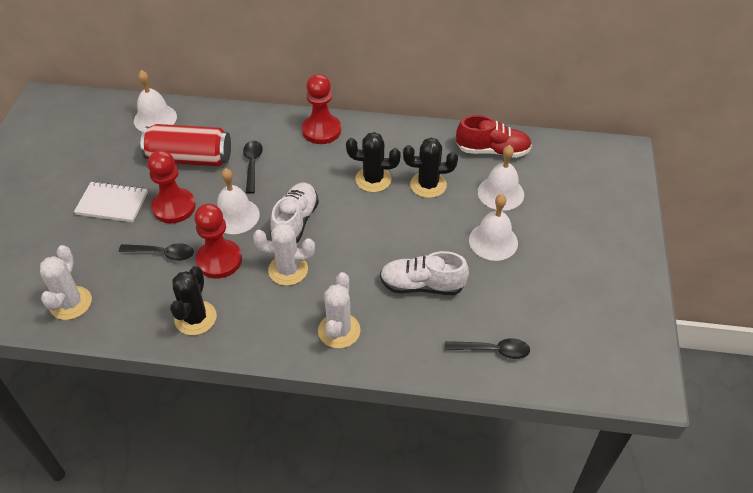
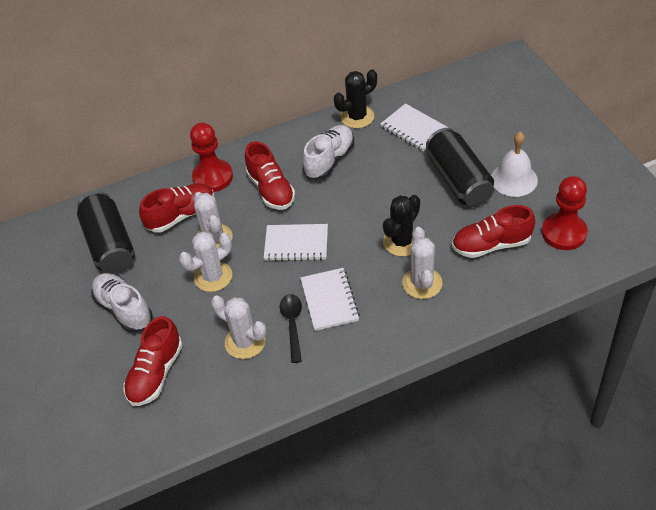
black cactus: [170,266,217,335] [346,132,401,192] [403,138,458,198] = 3 -> [334,69,377,128] [383,195,420,257] = 2
black can: none = 0 -> [77,191,135,274] [426,128,494,207] = 2
black spoon: [119,243,194,261] [243,141,263,194] [445,338,530,359] = 3 -> [280,294,302,363] = 1
red can: [141,124,231,166] = 1 -> none = 0
red pawn: [148,150,196,223] [194,204,242,279] [302,74,341,144] = 3 -> [190,123,233,192] [542,176,588,250] = 2
red shoe: [456,115,532,158] = 1 -> [124,316,183,406] [139,183,214,233] [245,141,295,210] [452,205,535,258] = 4
white bell: [134,70,177,131] [217,168,260,234] [469,194,518,261] [478,145,524,211] = 4 -> [491,132,538,197] = 1
white cactus: [40,245,92,320] [253,223,315,286] [318,272,360,348] = 3 -> [179,231,232,292] [194,192,233,248] [211,295,266,359] [402,227,442,299] = 4
white notebook: [74,181,148,222] = 1 -> [264,224,328,261] [300,268,360,331] [380,103,449,151] = 3

